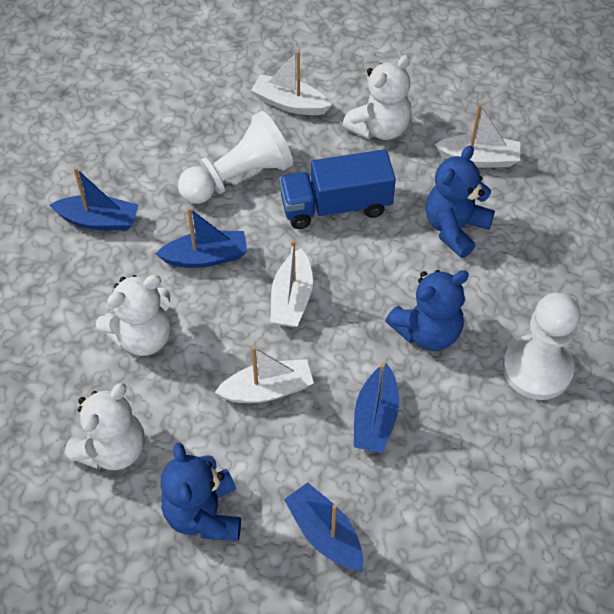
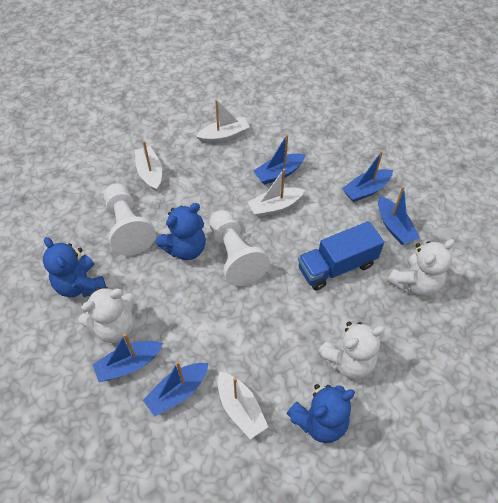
blue boat: [50,167,139,230] [156,207,248,268] [284,482,363,571] [354,363,399,453] = 4 -> [92,334,163,382] [143,361,208,417] [253,134,305,185] [342,151,393,202] [378,186,420,245] = 5

